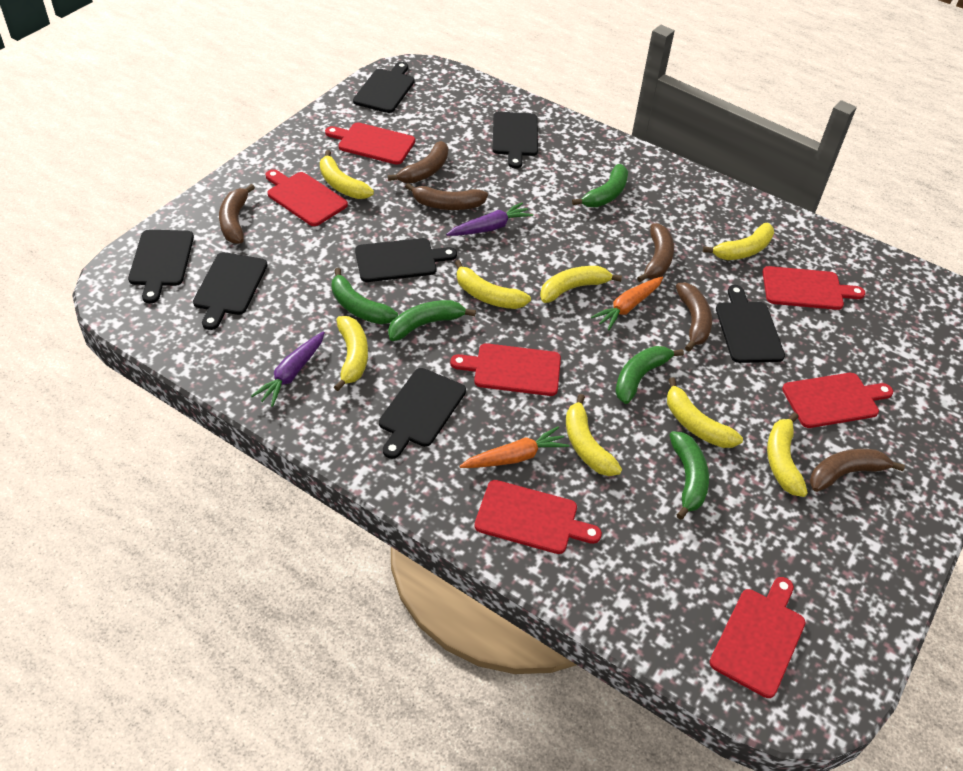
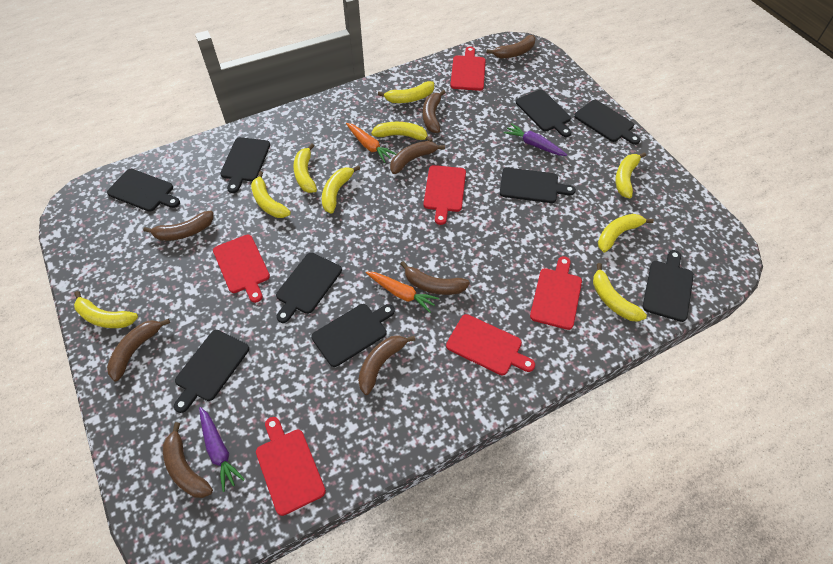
black cutting board: [128,230,194,303] [193,252,267,330] [353,62,415,113] [355,238,457,282] [379,368,466,459] [493,112,538,169] [716,285,785,363] = 7 -> [107,169,180,212] [174,330,249,413] [220,137,270,193] [276,253,342,323] [311,304,395,367] [500,168,576,203] [516,90,571,137] [574,100,641,145] [643,250,694,322] = 9
brown banana: [219,184,255,244] [388,141,448,183] [405,183,488,210] [637,223,674,282] [676,283,712,351] [810,449,905,492] = 6 -> [107,319,170,381] [143,211,214,241] [163,422,213,498] [358,335,415,395] [390,141,445,174] [400,261,470,295] [423,90,446,133] [486,35,536,58] = 8
green banana: [331,268,398,324] [388,300,476,341] [572,164,628,207] [615,346,684,404] [669,431,709,520] = 5 -> none = 0
red cutting board: [265,169,348,226] [325,122,415,165] [450,343,561,396] [474,480,602,554] [709,577,806,698] [762,266,865,310] [782,373,893,428] = 7 -> [213,235,270,303] [256,417,326,516] [423,165,466,225] [446,314,535,375] [450,46,486,91] [530,256,582,330] = 6
yellow banana: [320,150,374,199] [334,316,368,391] [455,260,531,309] [540,266,622,303] [566,394,622,476] [667,378,743,448] [703,223,774,260] [767,413,808,497] = 8 -> [74,291,138,328] [251,171,291,218] [293,143,317,193] [322,165,360,214] [371,122,433,142] [378,81,434,103] [593,263,647,322] [598,214,654,252] [616,152,646,199] = 9

